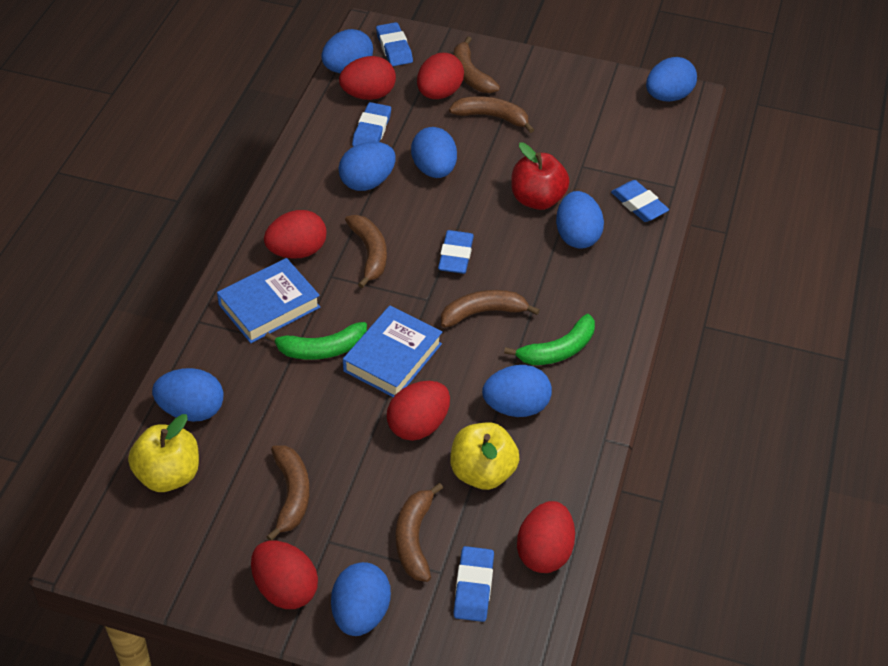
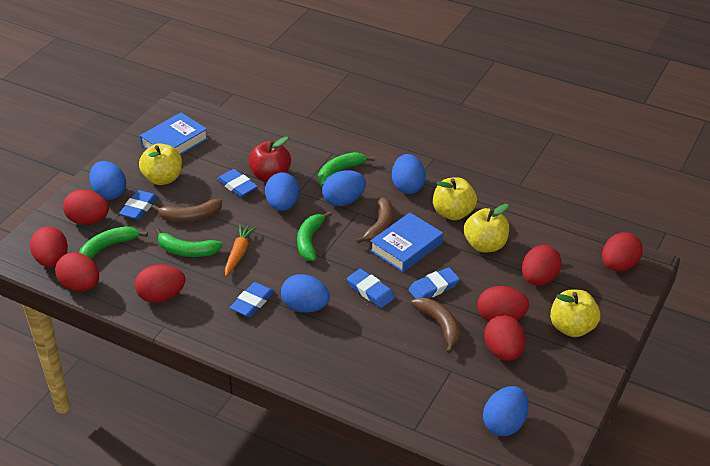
blue egg: [152,368,224,422] [321,29,373,73] [331,562,391,636] [339,142,396,191] [411,127,457,178] [482,365,552,417] [556,191,604,249] [646,57,697,102] = 8 -> [89,161,126,200] [265,172,299,211] [281,274,330,313] [322,170,366,207] [392,154,426,194] [483,386,529,436] = 6
brown banana: [266,445,310,541] [345,215,387,288] [396,483,443,582] [441,290,540,328] [449,96,534,133] [453,36,500,93] = 6 -> [151,199,222,222] [355,197,393,244] [411,297,460,353] = 3
green banana: [265,322,367,360] [504,314,595,365] = 2 -> [79,226,148,259] [155,228,223,257] [297,211,332,261] [318,152,374,186] = 4
orange carrot: none = 0 -> [225,224,257,276] = 1
red egg: [251,541,318,609] [264,210,327,259] [339,56,396,100] [387,381,450,441] [417,53,464,99] [517,501,575,573] = 6 -> [30,226,68,267] [55,252,99,291] [63,190,109,225] [135,265,185,303] [477,286,529,322] [484,315,525,361] [522,245,562,285] [602,232,643,271] = 8
yellow apple: [128,414,199,492] [450,423,520,490] = 2 -> [139,143,182,185] [433,177,477,220] [464,204,509,253] [550,290,600,337] = 4

